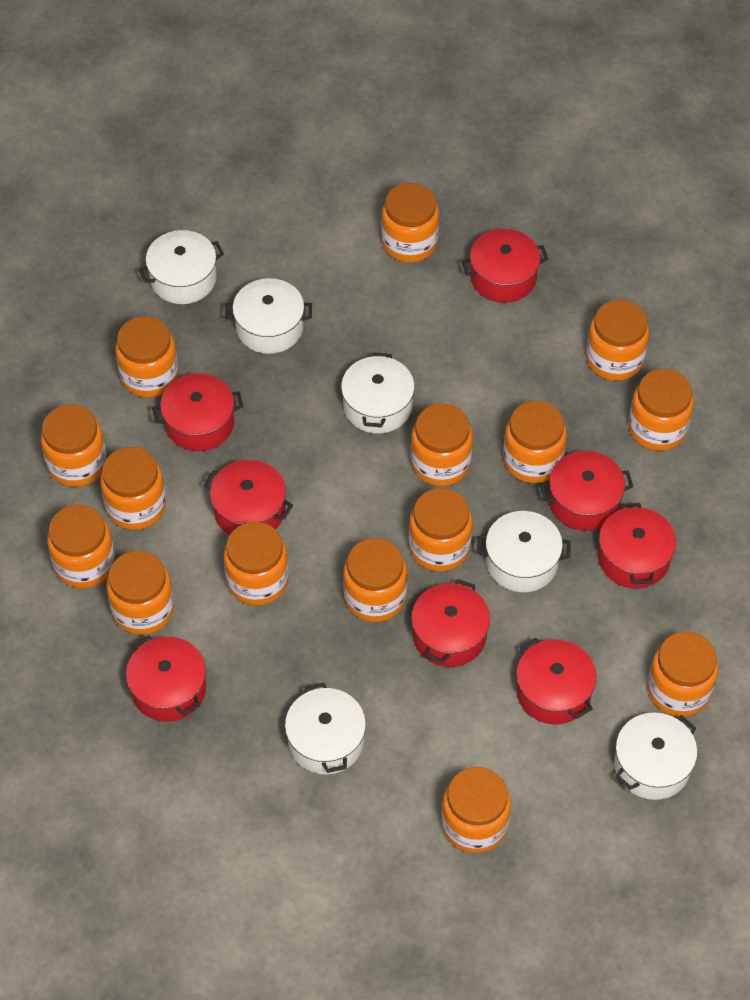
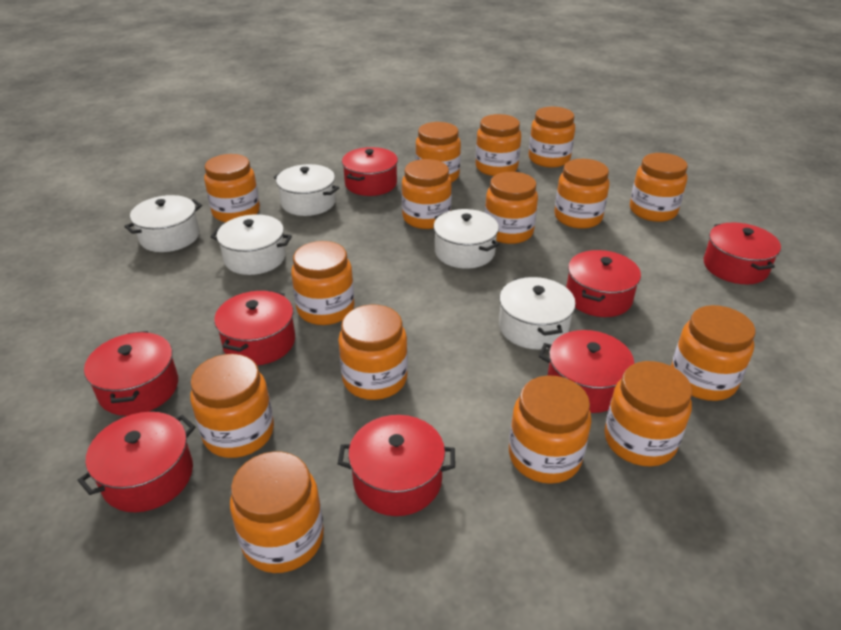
white pot: [138,230,224,304] [225,278,312,354] [285,682,366,774] [341,353,415,434] [477,511,570,592] [614,713,697,800] = 6 -> [124,195,202,252] [210,214,292,275] [274,164,339,216] [433,209,499,268] [499,277,576,349] = 5

